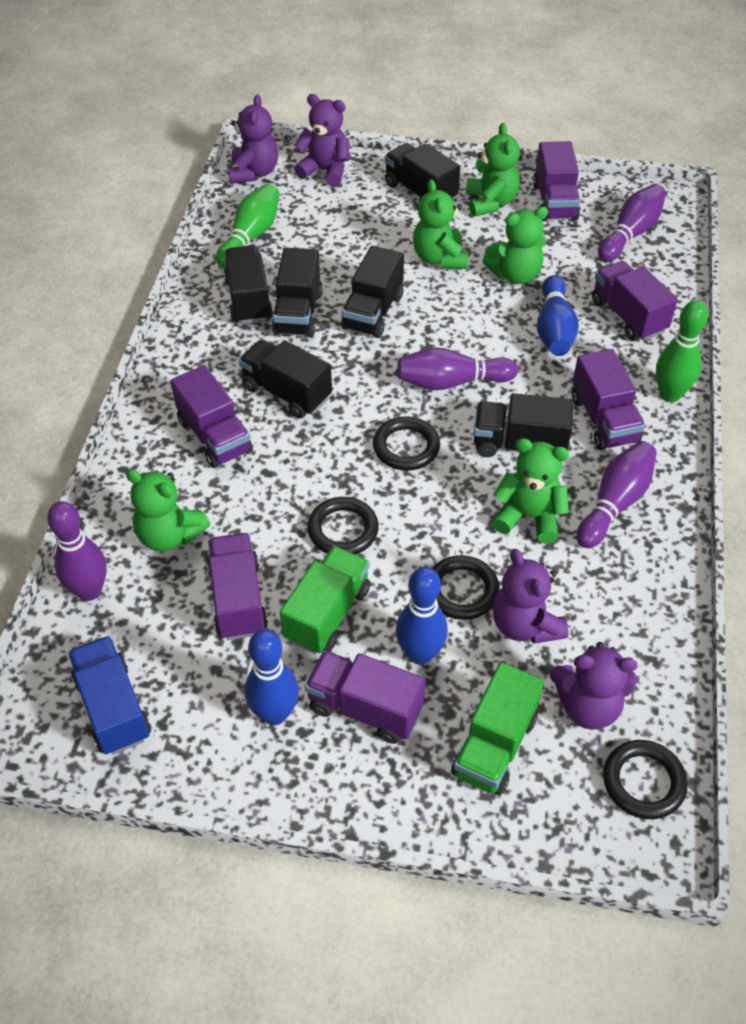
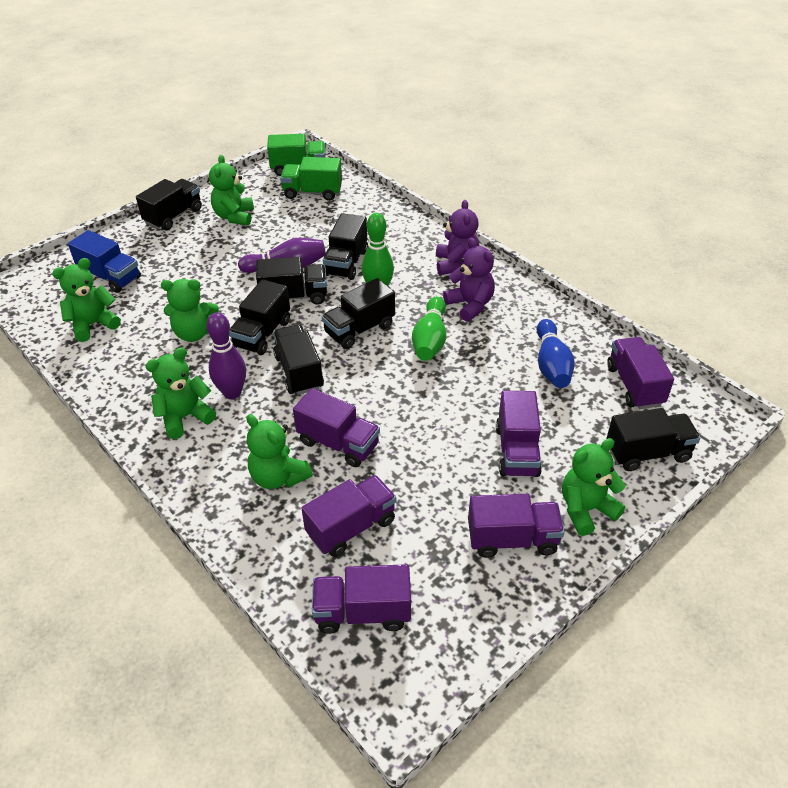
black ring: [307,497,379,554] [373,416,440,471] [432,555,500,620] [603,740,688,819] = 4 -> none = 0
black truck: [224,245,273,324] [239,339,332,418] [272,247,322,337] [341,246,404,338] [384,143,460,202] [474,393,573,457] = 6 -> [136,179,202,231] [229,279,290,355] [256,257,327,305] [273,324,324,395] [322,278,395,349] [323,213,368,280] [606,408,700,471] = 7
blue bowling pin: [245,629,299,725] [396,567,448,665] [537,275,579,356] = 3 -> [537,319,575,388] = 1
green teddy bear: [126,469,211,552] [413,179,468,269] [466,123,520,217] [483,206,548,284] [492,438,569,543] = 5 -> [52,258,121,342] [146,347,216,439] [161,279,219,342] [209,155,254,226] [247,414,313,489] [562,438,626,536] = 6
purple bowling pin: [47,501,107,601] [397,347,518,390] [576,441,657,548] [598,184,666,262] = 4 -> [206,313,246,399] [238,238,326,273] = 2
purple teddy bear: [228,94,278,184] [294,94,349,187] [493,549,569,644] [550,642,637,730] = 4 -> [436,200,479,275] [443,238,495,322] = 2

